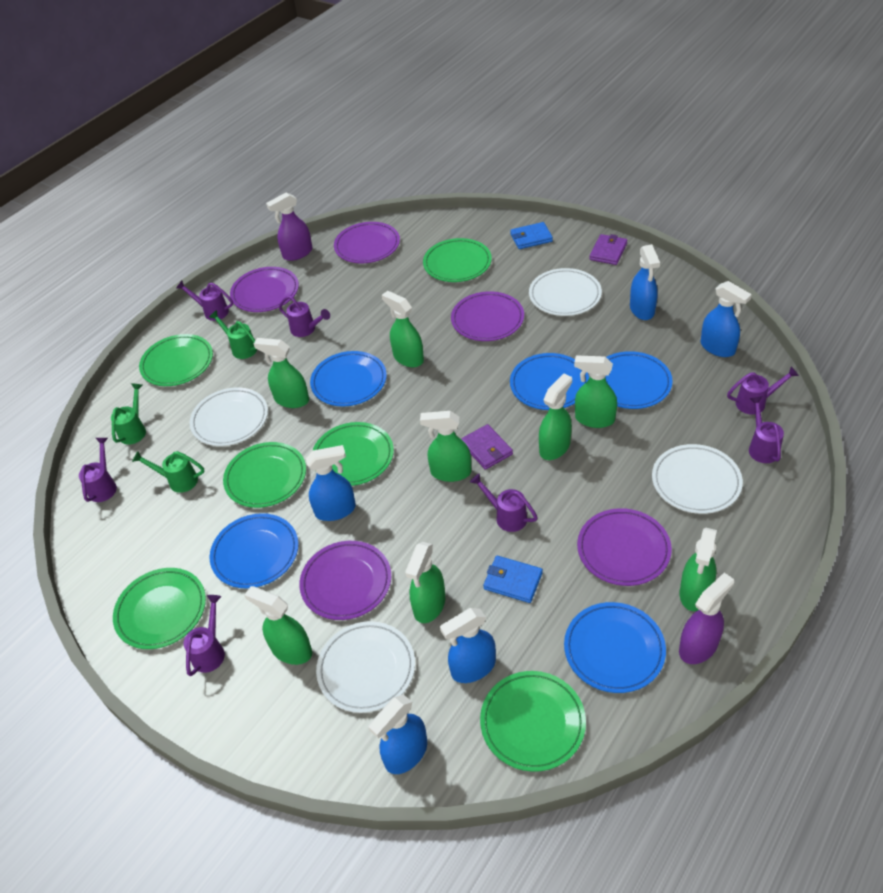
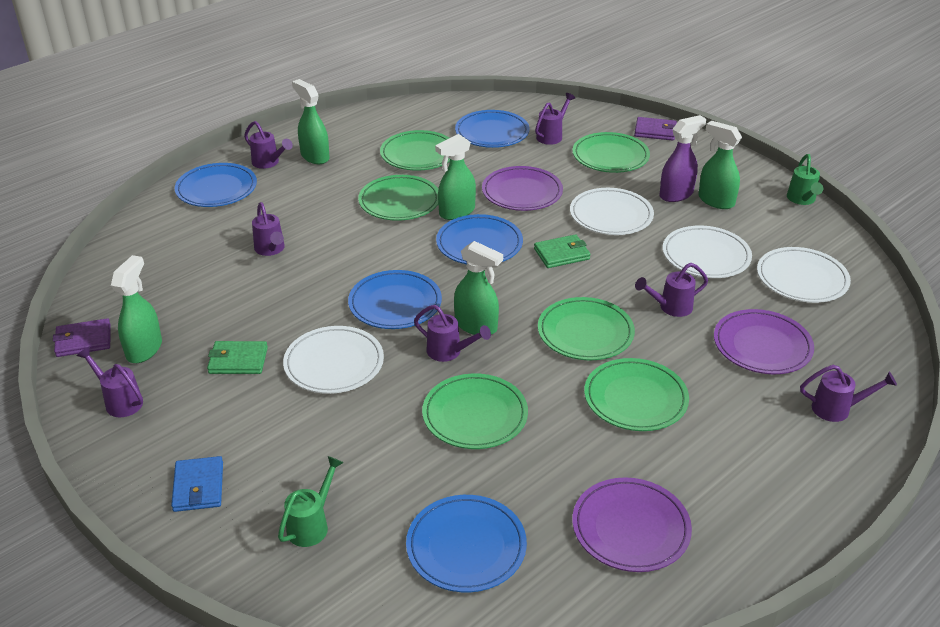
blue spray bottle: [306,445,356,521] [368,694,427,774] [440,608,496,683] [630,244,660,320] [700,281,752,357] = 5 -> none = 0
blue wallet: [483,555,543,603] [510,222,553,249] = 2 -> [171,456,223,512] = 1
green spray bottle: [244,586,312,665] [254,338,309,408] [382,291,424,367] [405,542,445,623] [420,411,471,482] [539,373,572,460] [574,355,617,428] [680,528,717,611] = 8 -> [111,255,162,363] [292,79,330,164] [435,134,476,220] [454,241,503,335] [698,121,742,209] = 5
green wallet: none = 0 -> [207,341,268,374] [534,234,591,268] = 2
green watering can: [111,383,146,445] [132,451,205,493] [209,310,257,359] = 3 -> [278,456,344,547] [787,154,823,205] = 2
purple plate: [230,267,299,312] [299,541,391,620] [334,222,400,263] [451,291,524,341] [577,508,672,586] = 5 -> [482,166,563,211] [572,477,692,572] [714,309,814,374] = 3
purple spray bottle: [266,192,312,261] [679,573,734,664] = 2 -> [659,115,706,202] = 1

